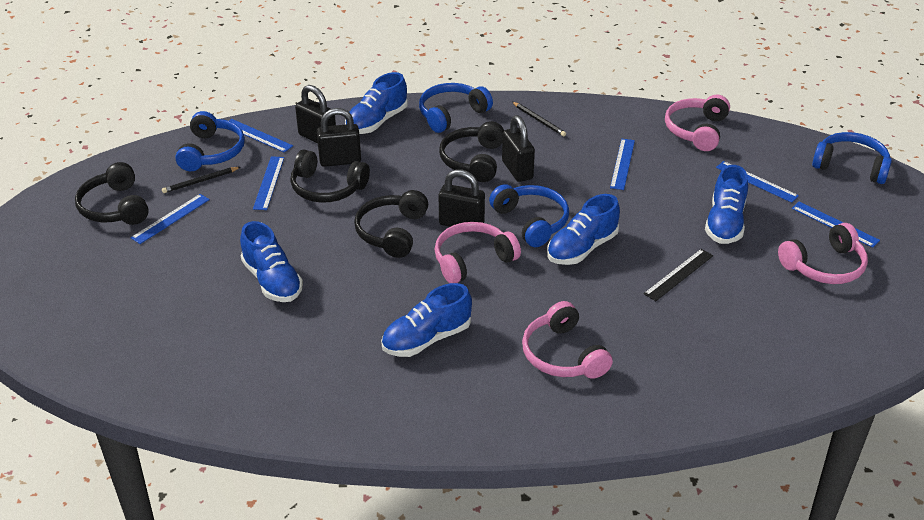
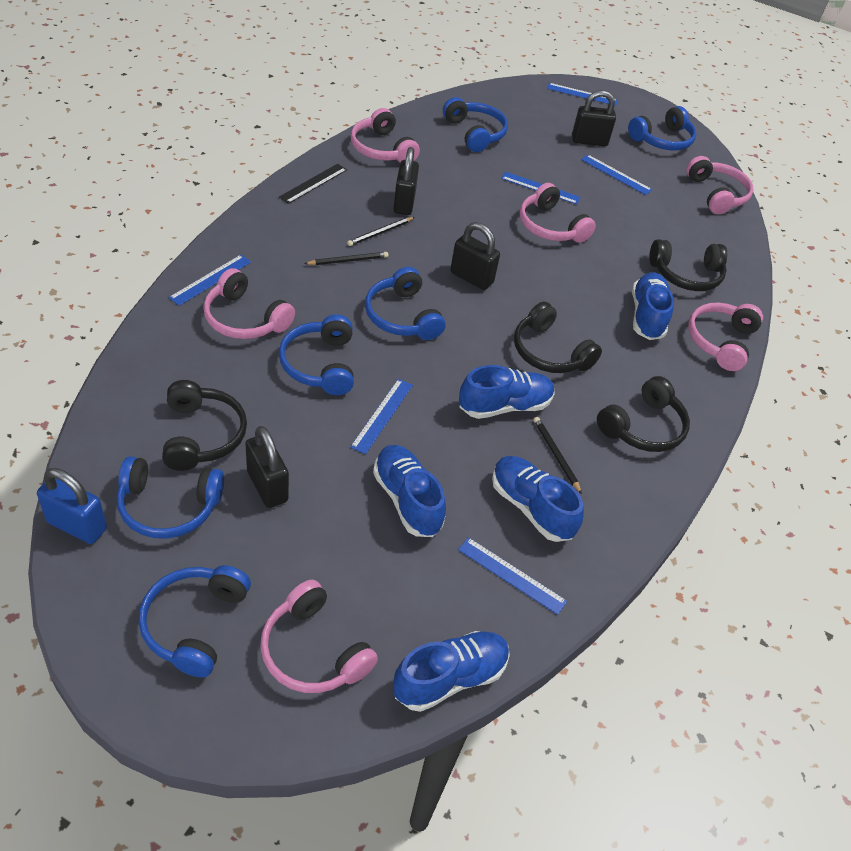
black pencil: [162,167,240,193] [512,102,566,137] = 2 -> [304,252,388,265] [347,217,414,246] [533,417,582,494] = 3
blue headphones: [175,111,245,171] [419,83,493,133] [489,184,569,247] [812,132,892,184] = 4 -> [117,456,224,539] [139,565,251,678] [279,314,354,395] [365,267,445,340] [443,97,508,152] [628,106,696,150] = 6
blue padlock: none = 0 -> [37,468,107,544] = 1
pink headphones: [435,222,521,283] [522,301,613,379] [665,94,730,151] [778,223,868,284] = 4 -> [203,268,295,339] [260,580,378,693] [351,108,420,163] [520,183,596,243] [686,156,753,214] [688,302,763,371] = 6

